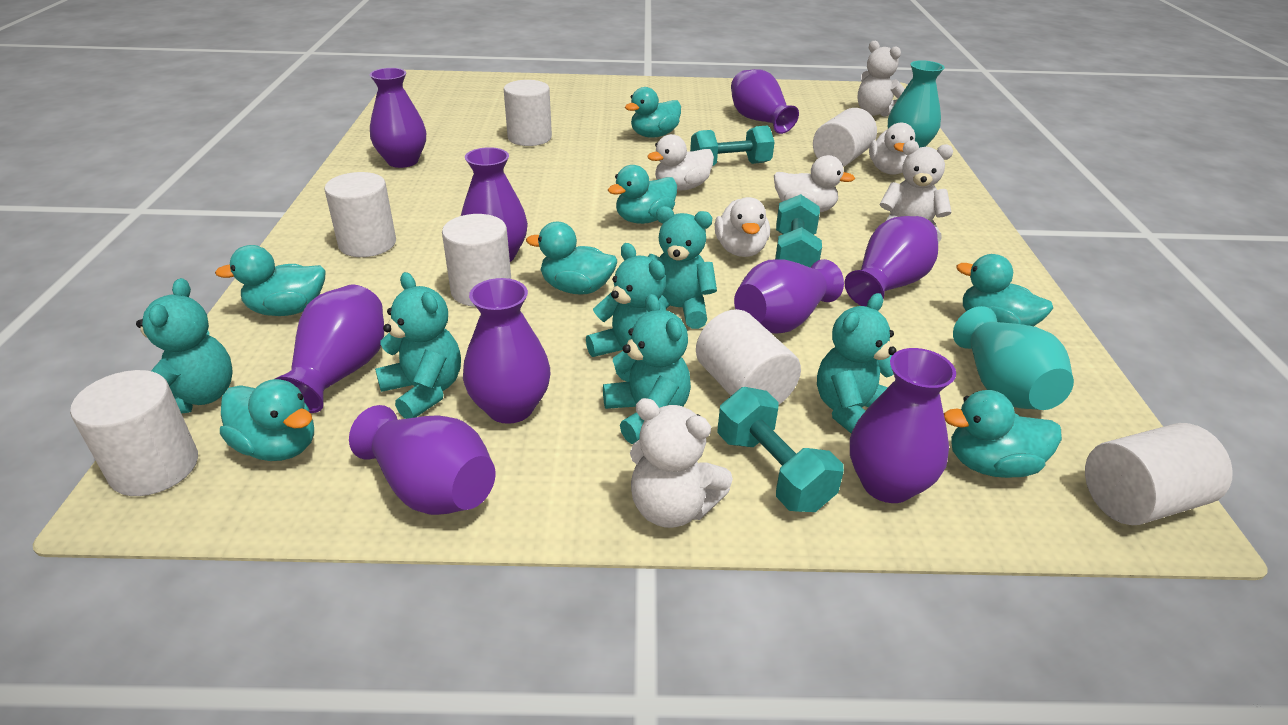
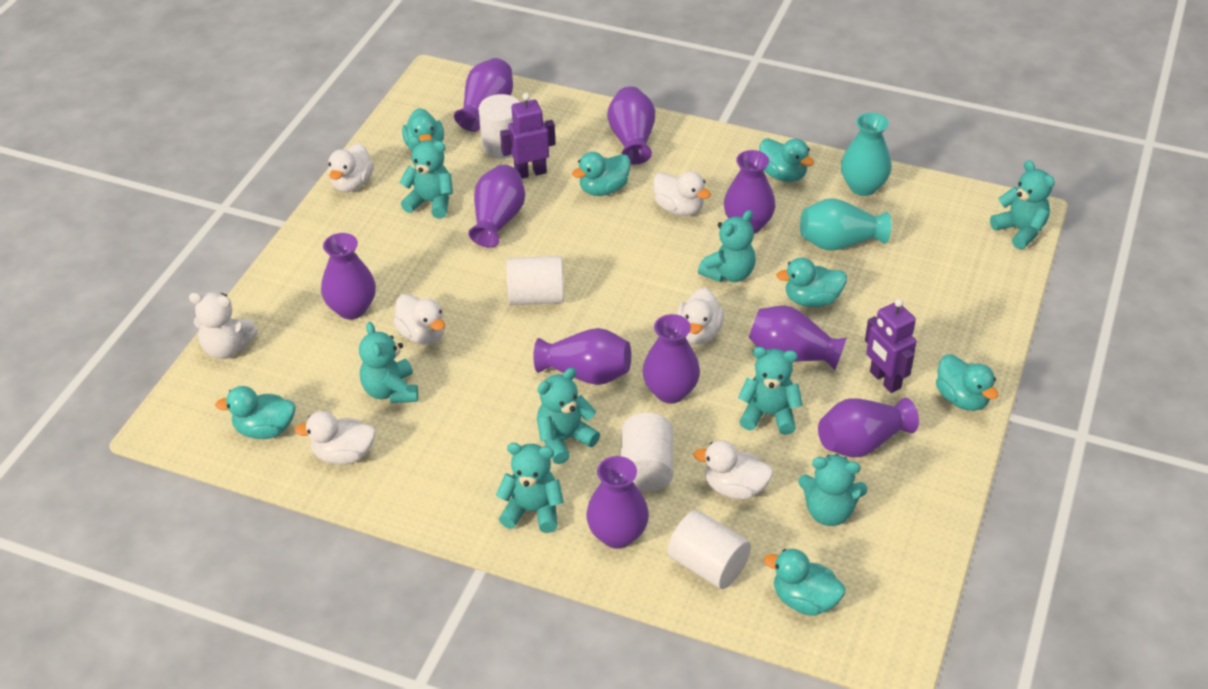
purple robot: none = 0 -> [500,93,555,179] [865,299,917,393] = 2
purple vase: [275,285,384,413] [349,405,496,515] [370,68,426,168] [461,147,528,262] [463,278,550,424] [731,69,799,134] [734,259,844,334] [844,216,938,307] [850,348,956,503] = 9 -> [321,233,376,319] [454,58,513,132] [468,165,525,247] [533,328,631,385] [586,456,649,549] [607,86,655,164] [642,314,700,404] [724,150,776,234] [749,305,847,370] [818,398,919,457] = 10
turquoise dumbbell: [690,126,775,166] [717,387,844,512] [775,194,822,268] = 3 -> none = 0
turquoise teddy bear: [136,278,233,414] [375,272,461,419] [586,243,666,382] [603,294,691,444] [648,206,717,329] [817,293,897,433] = 6 -> [359,322,418,403] [399,136,453,218] [496,443,564,533] [537,368,600,464] [698,210,756,282] [738,347,803,435] [798,454,867,526] [990,160,1055,249] = 8
white cylinder: [70,370,198,496] [324,172,396,257] [442,214,511,307] [504,80,552,146] [696,309,801,405] [813,108,877,167] [1085,423,1233,525] = 7 -> [479,94,520,159] [507,256,564,305] [621,413,673,492] [668,510,751,589] = 4
white duck: [647,134,714,191] [715,197,770,257] [774,155,855,212] [869,123,915,175] = 4 -> [295,411,376,464] [328,143,374,192] [393,294,445,345] [653,171,711,216] [677,288,724,344] [693,440,774,500] = 6
white teddy bear: [630,398,733,528] [857,41,905,117] [879,140,953,243] = 3 -> [189,292,258,359] = 1

